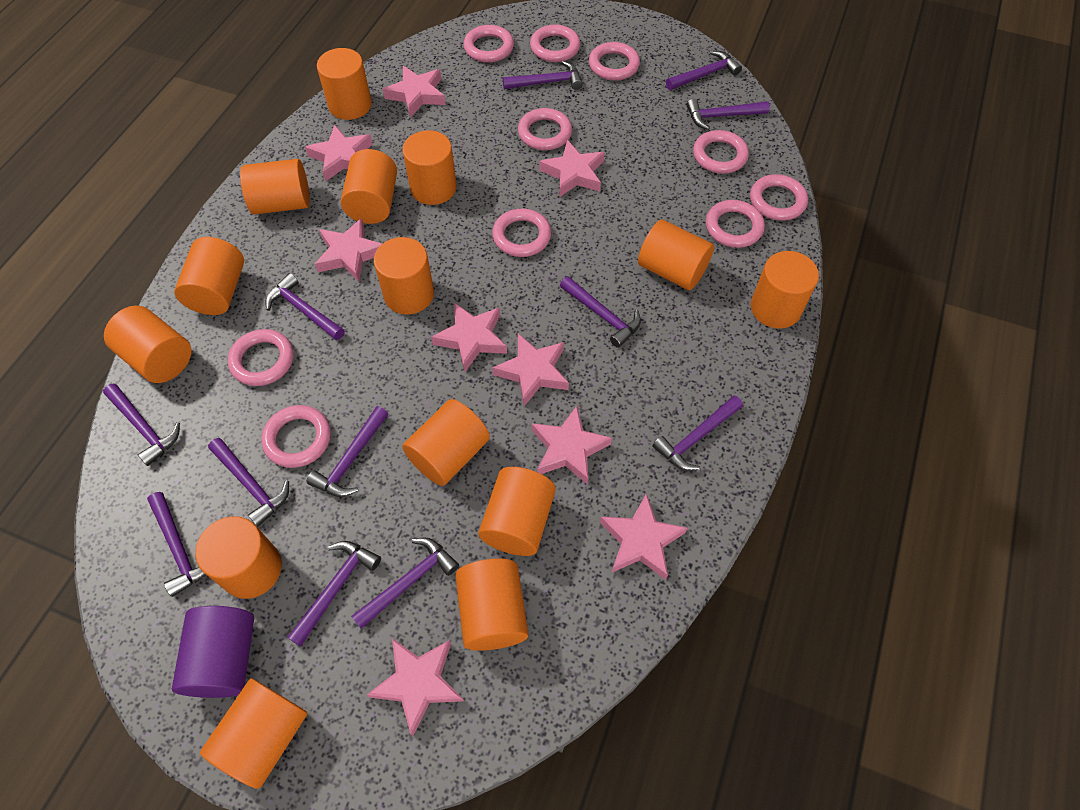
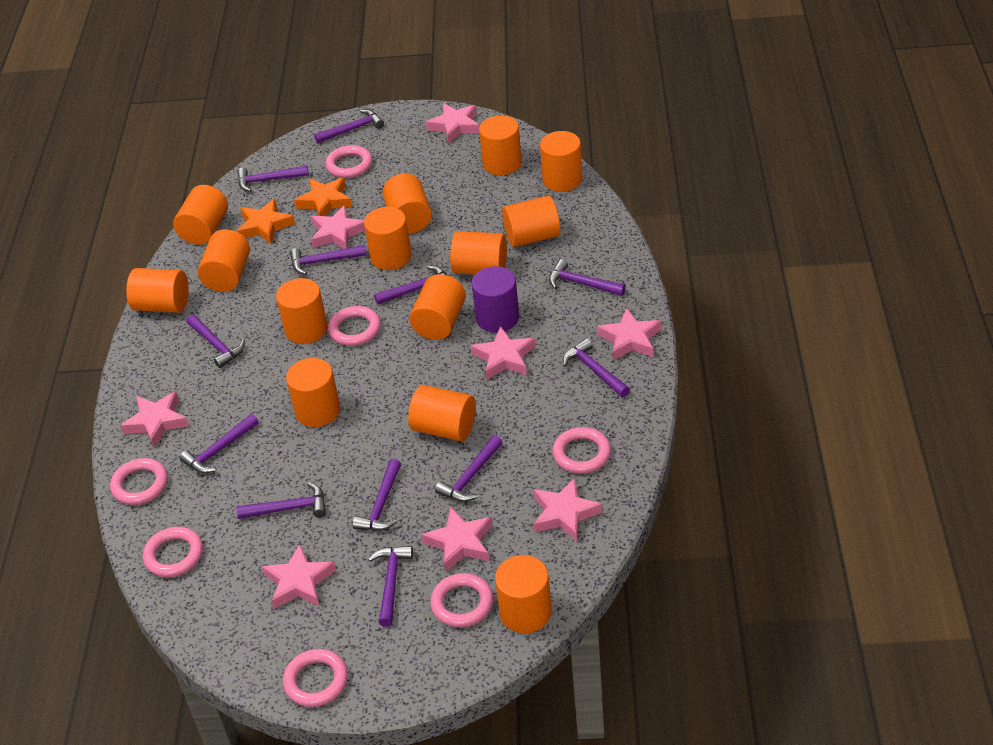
orange star: none = 0 -> [236,199,295,244] [294,177,352,216] = 2
pink ring: [227,329,294,386] [261,405,331,468] [464,25,514,63] [492,208,551,257] [518,108,572,150] [530,24,580,62] [589,42,640,80] [693,130,749,174] [706,200,765,248] [750,174,808,221] = 10 -> [110,458,168,505] [143,527,203,577] [283,649,348,707] [325,145,372,178] [328,306,381,346] [430,573,493,627] [552,427,611,474] = 7
pink star: [305,125,373,181] [315,218,382,282] [367,638,464,736] [383,66,446,117] [431,303,507,372] [492,334,569,406] [532,406,612,485] [539,140,605,197] [600,493,687,580] = 9 -> [120,391,189,448] [262,544,336,609] [311,205,365,249] [421,507,493,572] [426,103,479,143] [470,326,535,379] [534,478,603,541] [597,308,661,360] = 8

